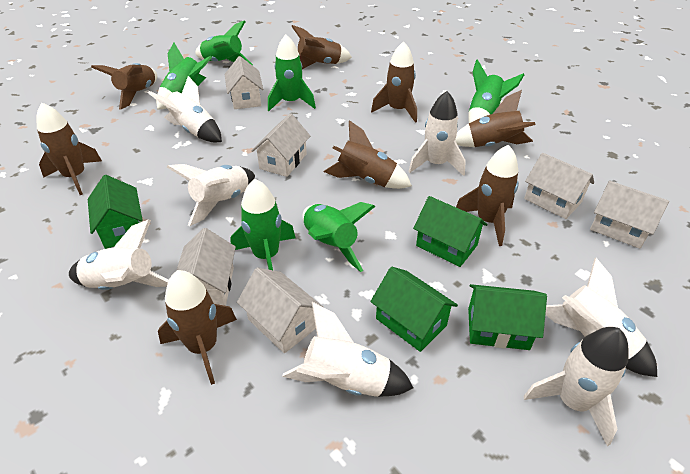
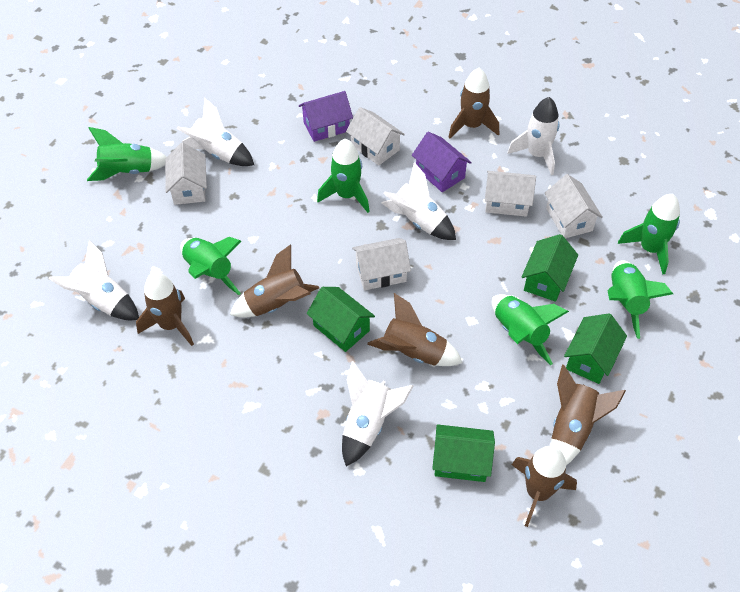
brown rocket: [37,103,102,195] [91,63,157,110] [158,270,237,385] [291,25,352,69] [324,120,412,189] [371,41,417,123] [455,90,536,147] [456,145,519,246] = 8 -> [136,272,194,346] [230,244,319,318] [367,293,463,366] [449,68,499,138] [512,446,577,527] [551,365,626,465] = 6
purple house: none = 0 -> [299,91,353,142] [412,132,472,192] = 2
white house: [176,228,236,306] [225,56,263,109] [237,267,323,353] [251,113,310,177] [524,153,594,219] [590,181,669,249] = 6 -> [165,143,207,205] [346,107,405,166] [352,238,411,290] [485,171,536,217] [544,174,603,238] = 5
white rocket: [69,220,169,290] [148,76,222,143] [167,164,255,226] [282,302,413,397] [408,91,466,176] [523,327,628,446] [545,258,657,377] = 7 -> [49,240,139,320] [177,98,254,166] [342,361,413,466] [382,162,456,240] [507,97,560,175] = 5

